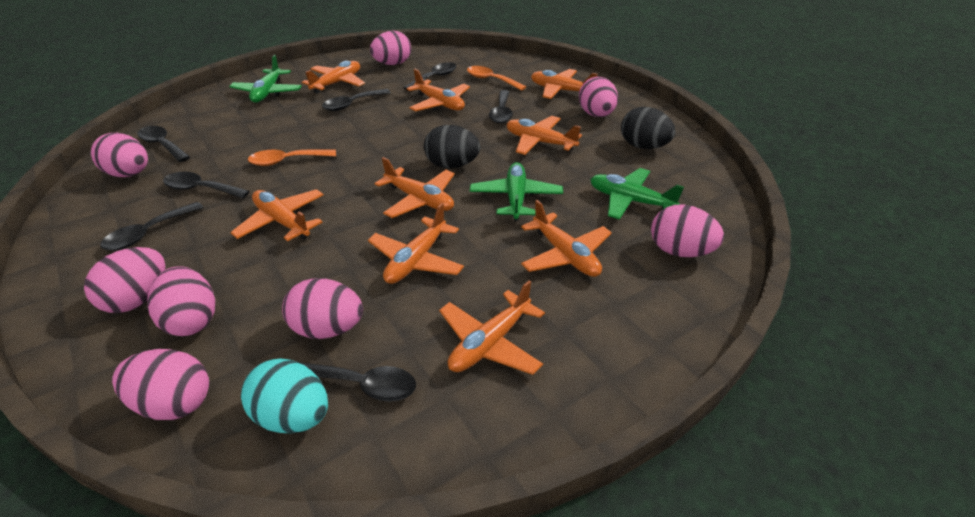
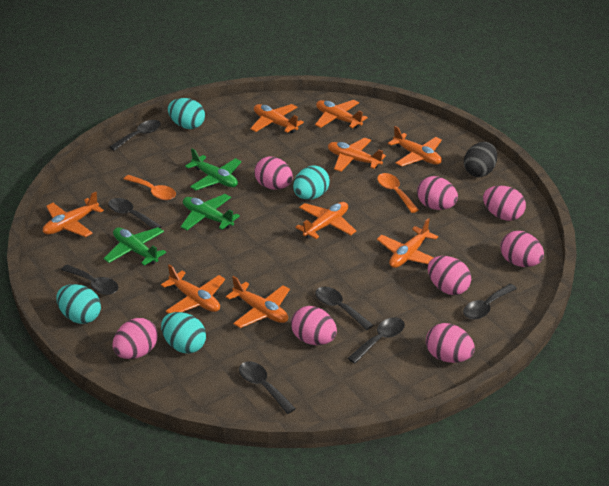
black egg: [424,125,480,168] [621,107,676,149] = 2 -> [464,142,497,177] = 1
turquoise egg: [241,358,328,433] = 1 -> [56,284,101,324] [161,312,206,353] [168,98,205,129] [293,165,330,200] = 4

